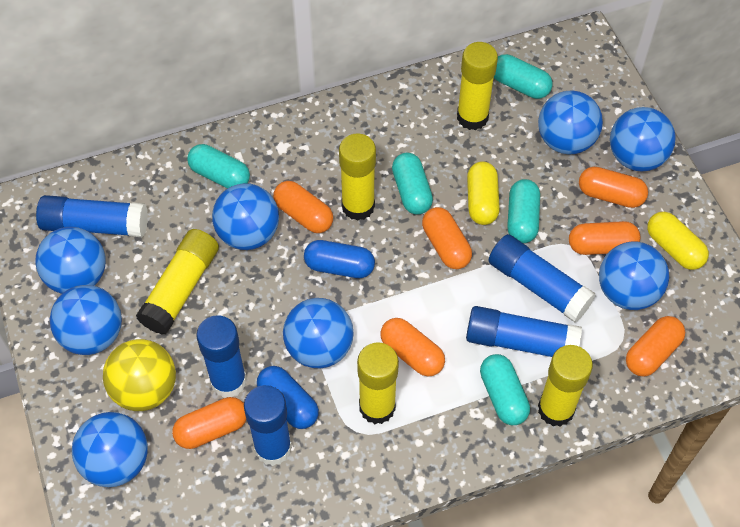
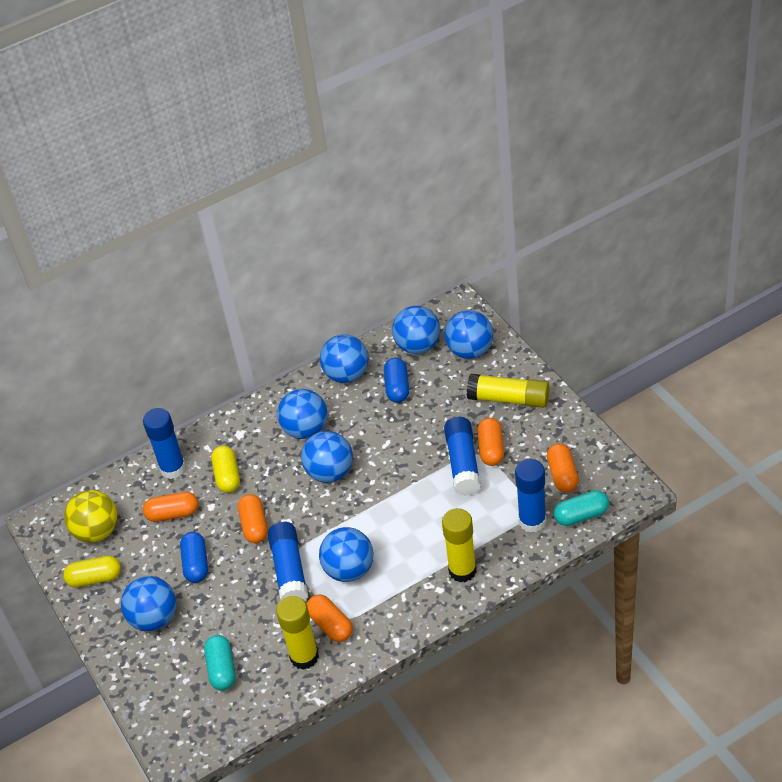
blue ball: [35,227,106,294] [50,285,122,355] [72,412,148,487] [212,183,279,250] [283,298,353,368] [538,91,603,154] [599,242,669,310] [610,107,675,171] = 8 -> [121,576,177,632] [277,389,328,439] [301,431,353,483] [319,527,374,582] [320,334,369,383] [392,306,440,354] [444,310,493,359] = 7
blue glue stick: [36,195,148,237] [196,315,247,398] [244,385,292,466] [466,306,582,357] [488,234,596,322] = 5 -> [143,408,186,479] [268,522,308,601] [444,417,481,496] [515,459,546,533] = 4
orange capsule: [172,397,246,449] [273,181,333,233] [380,318,445,377] [422,207,472,269] [569,221,640,255] [579,167,648,208] [626,316,685,376] = 7 -> [143,492,198,522] [238,494,268,543] [307,594,353,642] [478,418,504,466] [547,443,579,492] = 5
turquoise capsule: [187,144,250,189] [392,153,433,215] [480,354,530,425] [494,54,552,99] [507,179,540,243] = 5 -> [204,635,236,691] [554,490,609,526] = 2
yellow glue stick: [136,229,219,334] [339,133,376,221] [357,342,399,424] [457,42,498,130] [538,345,593,427] = 5 -> [276,596,319,670] [442,508,477,582] [467,374,550,408] = 3

